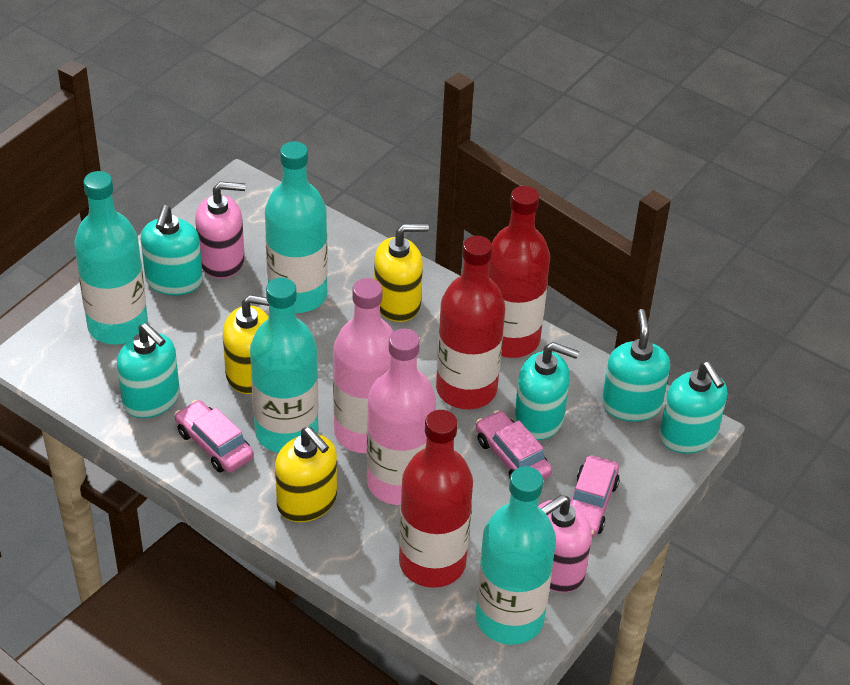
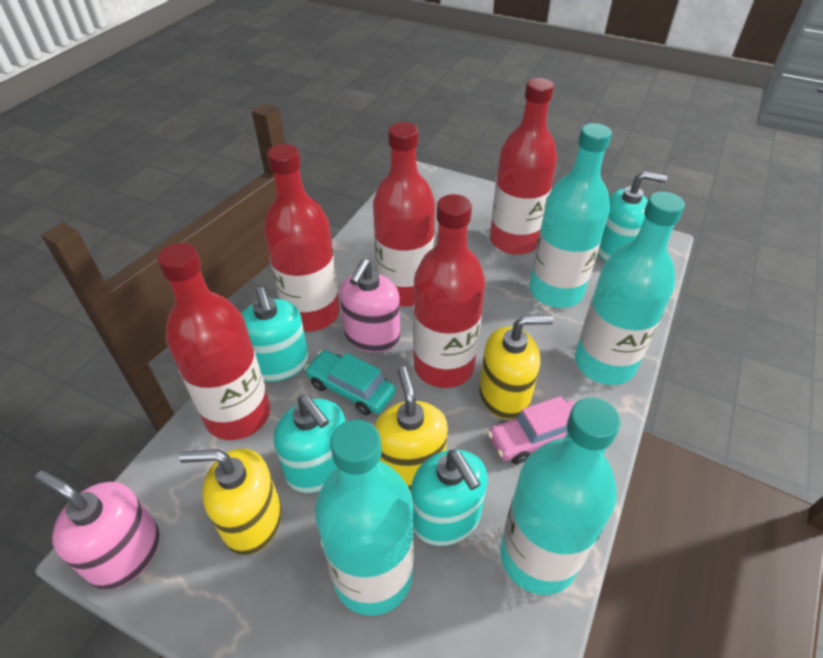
pink bottle: [333,278,393,453] [366,329,436,505] = 2 -> none = 0
pink car: [175,400,254,473] [476,410,552,480] [570,455,620,537] = 3 -> [487,396,575,464] = 1
red bottle: [399,410,473,588] [436,236,505,409] [488,186,550,358] = 3 -> [157,243,270,440] [263,144,340,331] [373,122,435,306] [413,194,485,388] [490,78,557,255] = 5
turquoise car: none = 0 -> [305,350,396,415] = 1
turquoise soap dispenser: [117,323,180,418] [141,205,203,295] [514,342,579,440] [602,309,670,422] [659,362,727,454] = 5 -> [241,287,309,382] [274,395,345,493] [411,449,488,546] [597,171,667,262] = 4

